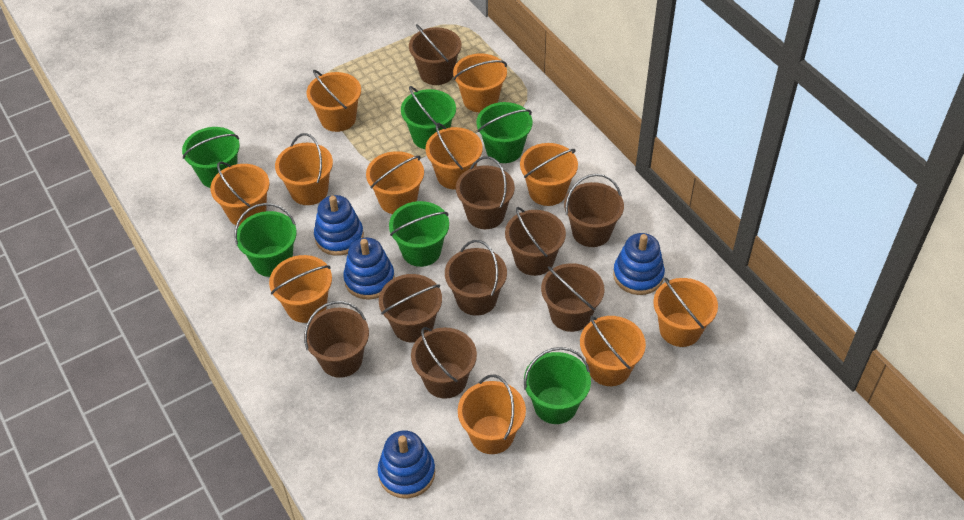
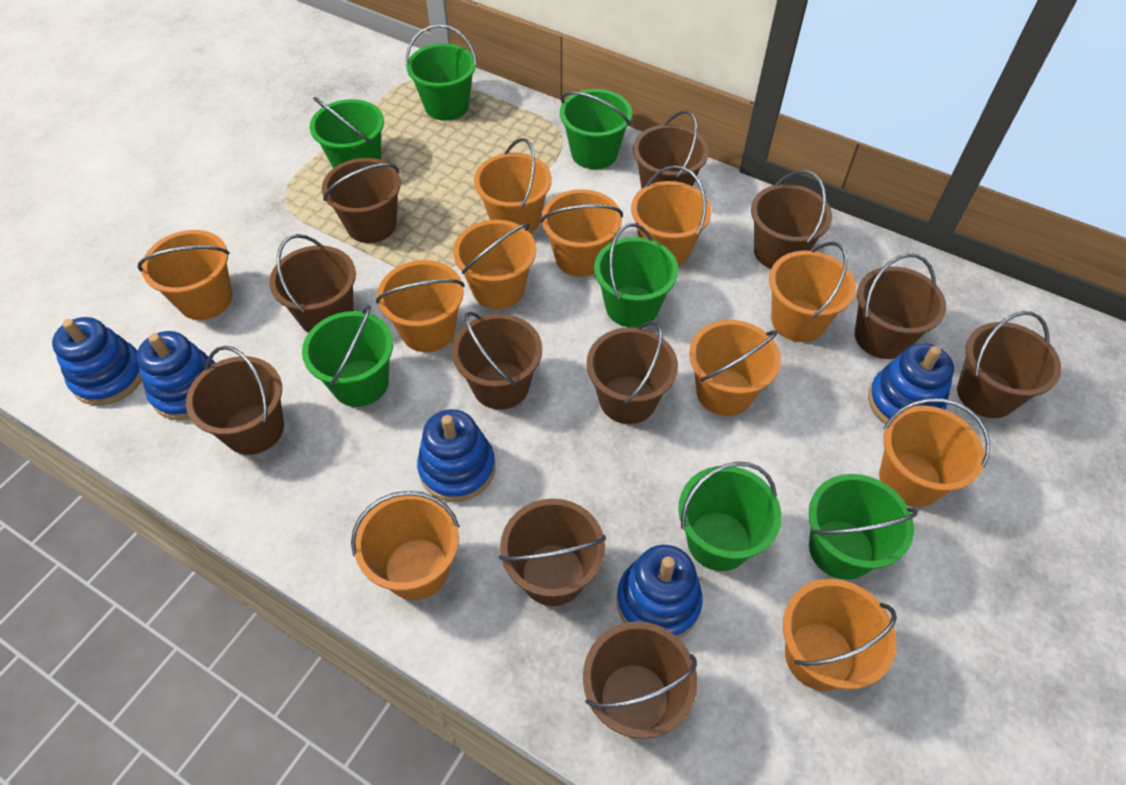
blue stacking toy: [314,195,364,256] [343,238,395,300] [378,430,435,499] [613,233,665,295] = 4 -> [52,317,142,406] [137,331,215,420] [417,409,495,502] [617,545,703,638] [868,343,954,424] = 5
brown bucket: [304,301,369,378] [379,274,442,343] [409,24,462,85] [411,327,477,399] [445,240,507,316] [456,156,515,229] [505,207,566,276] [541,263,605,332] [564,174,624,247] = 9 -> [186,346,284,455] [269,234,356,333] [322,158,401,243] [452,312,542,410] [499,499,606,606] [583,621,697,739] [587,321,678,424] [633,110,709,189] [751,170,832,269] [855,253,946,359] [957,311,1061,418] = 11
green bucket: [182,127,240,188] [234,203,297,277] [389,201,449,267] [401,86,456,149] [476,102,533,163] [524,347,591,424] = 6 -> [302,305,393,407] [310,97,384,168] [405,24,477,121] [560,89,632,169] [594,223,679,328] [678,462,782,571] [808,474,918,580] = 7

